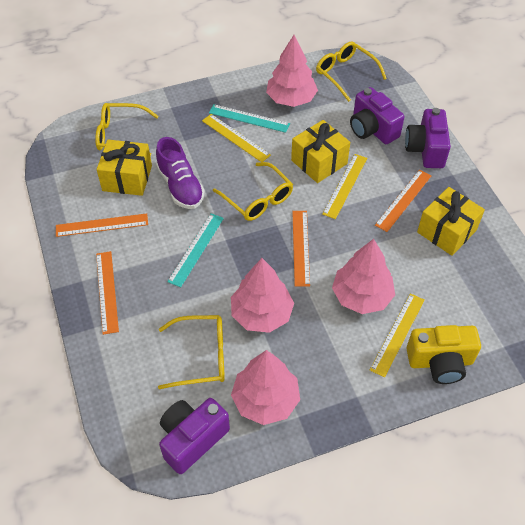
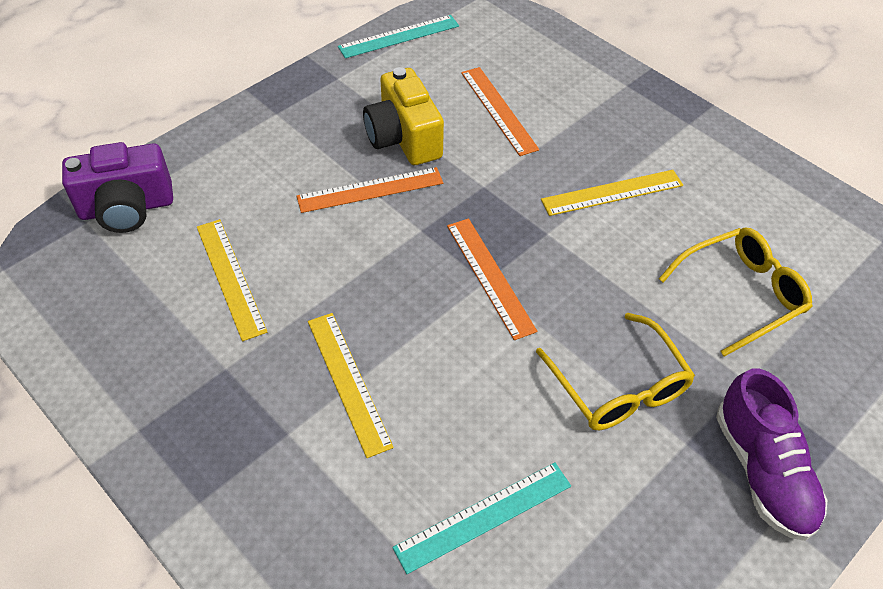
orange ruler: [56,213,148,237] [96,251,119,335] [292,211,310,287] [375,170,431,232] = 4 -> [297,167,443,213] [447,218,537,340] [461,67,539,156] = 3
pink tree: [231,258,294,333] [231,350,300,425] [266,35,318,107] [332,239,395,314] = 4 -> none = 0
purple camera: [159,398,230,474] [350,87,405,144] [405,108,451,168] = 3 -> [62,142,173,233] = 1
yellow gift: [96,140,152,196] [291,120,350,183] [417,187,485,256] = 3 -> none = 0
yellow glasses: [95,103,159,156] [158,315,225,389] [213,162,293,221] [316,42,387,102] = 4 -> [536,313,695,430] [659,228,813,357] = 2

